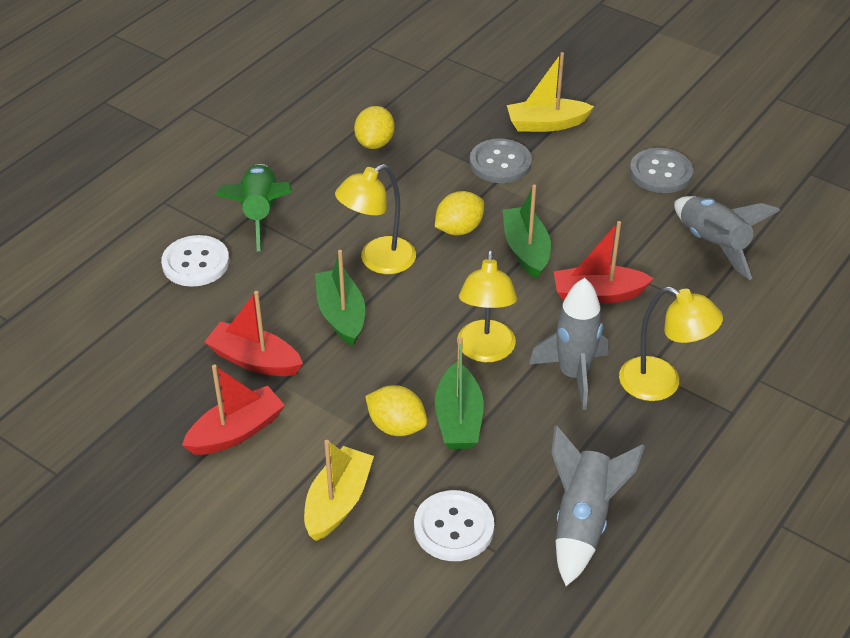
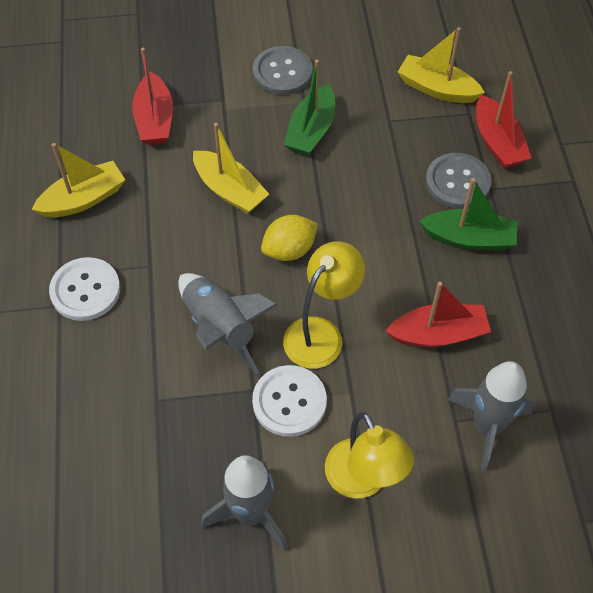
green boat: [315,250,365,346] [435,336,484,449] [503,185,551,279] = 3 -> [284,59,335,156] [419,178,518,250] = 2
green rocket: [216,164,292,251] = 1 -> none = 0
yellow boat: [304,440,374,541] [507,52,594,132] = 2 -> [32,143,125,218] [193,123,269,214] [398,27,485,103] = 3
yellow lamp: [335,164,416,274] [457,250,517,362] [619,286,723,401] = 3 -> [283,241,365,369] [325,412,414,499] = 2
yellow lemon: [354,106,395,149] [365,385,427,436] [435,191,484,235] = 3 -> [261,215,318,261] = 1

